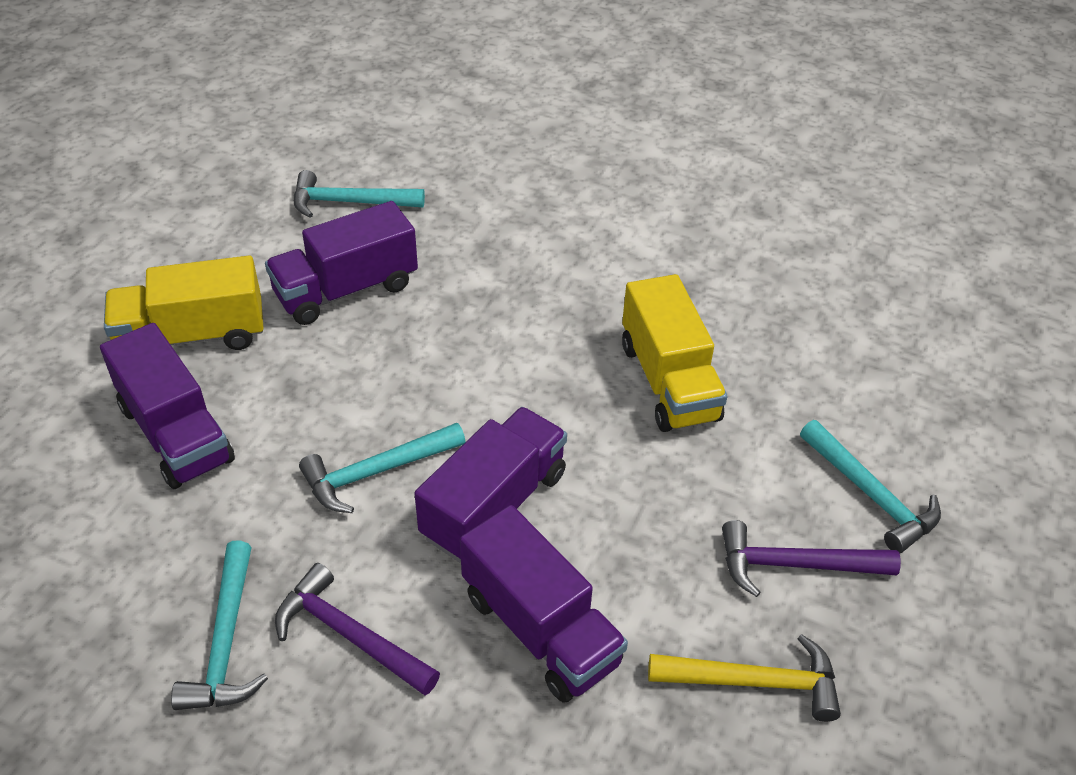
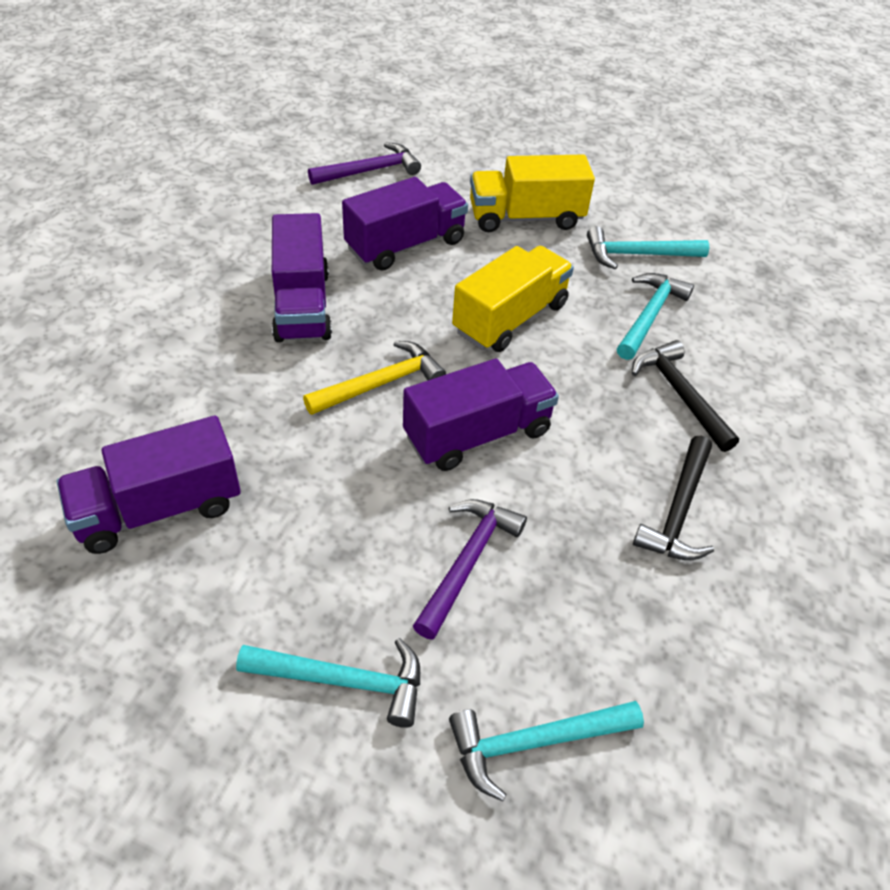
black hammer: none = 0 -> [632,340,739,452] [633,436,714,560] = 2

